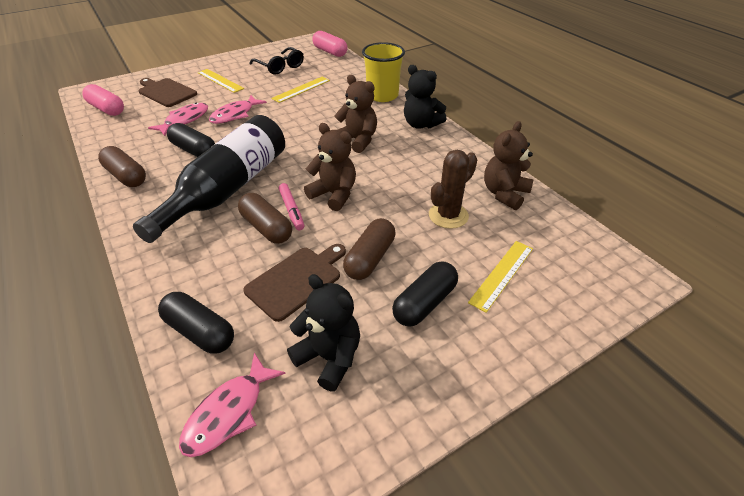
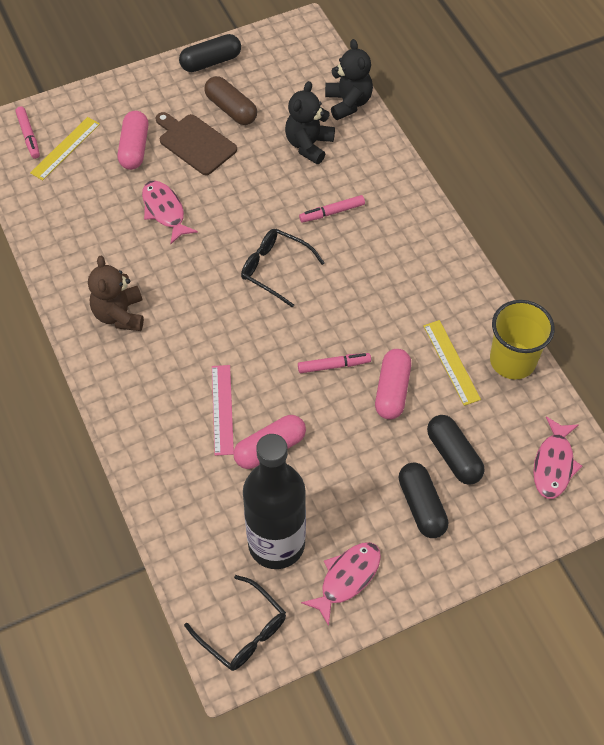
black glasses: [249,47,304,75] = 1 -> [184,575,286,671] [241,229,325,308] = 2
brown cactus: [429,150,478,229] = 1 -> none = 0
brown capsule: [98,146,146,187] [238,193,292,244] [343,218,396,280] = 3 -> [204,76,257,125] = 1
brown cutting board: [139,78,197,107] [243,244,346,322] = 2 -> [156,112,237,175] = 1
brown teddy bear: [304,123,356,211] [334,75,377,153] [484,121,534,210] = 3 -> [88,256,144,331] = 1
pink capsule: [82,84,124,116] [312,31,348,57] = 2 -> [118,111,148,170] [233,415,306,469] [375,349,411,419] = 3
pink marker: [279,183,304,230] = 1 -> [15,106,40,159] [298,353,371,373] [299,195,365,223] = 3
pink ruler: none = 0 -> [212,365,234,456] = 1
yellow ruler: [198,69,244,93] [271,77,330,103] [468,241,533,313] = 3 -> [30,117,100,181] [423,320,481,406] = 2

